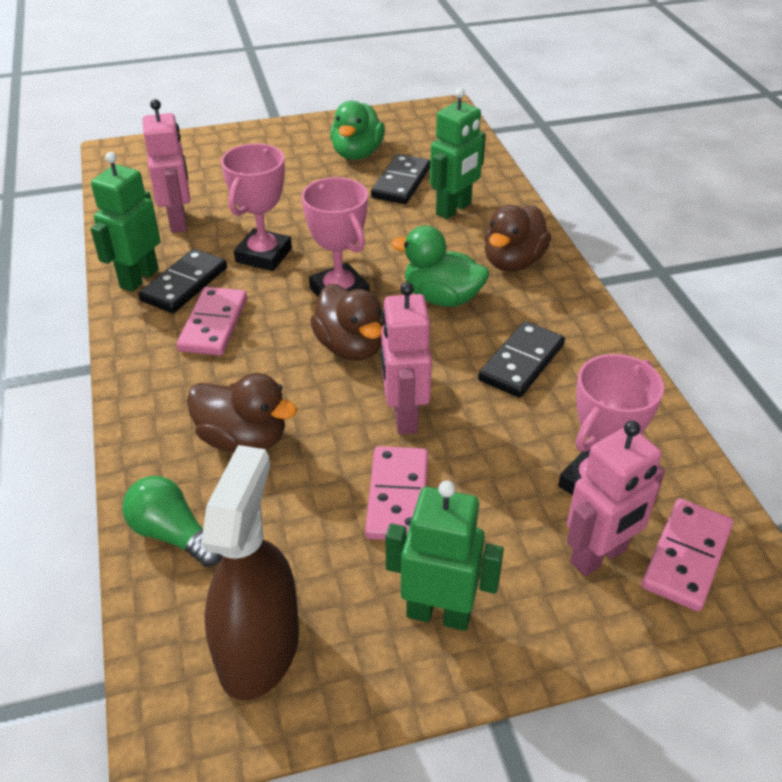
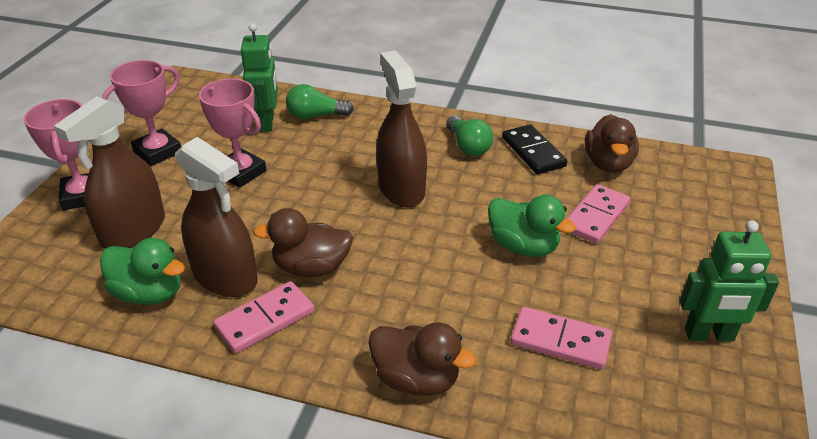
black domino: [138,249,227,313] [371,154,430,204] [478,321,565,398] = 3 -> [502,124,567,174] = 1
brown spray bottle: [201,445,299,700] = 1 -> [54,96,165,249] [175,137,258,297] [376,51,427,207] = 3
green light bulb: [122,476,222,567] = 1 -> [286,84,354,119] [446,115,493,156] = 2
green robot: [91,152,160,292] [386,480,504,631] [430,88,486,219] = 3 -> [241,23,278,132] [680,220,779,342] = 2
pink robot: [143,99,190,233] [381,282,432,434] [567,421,665,576] = 3 -> none = 0

